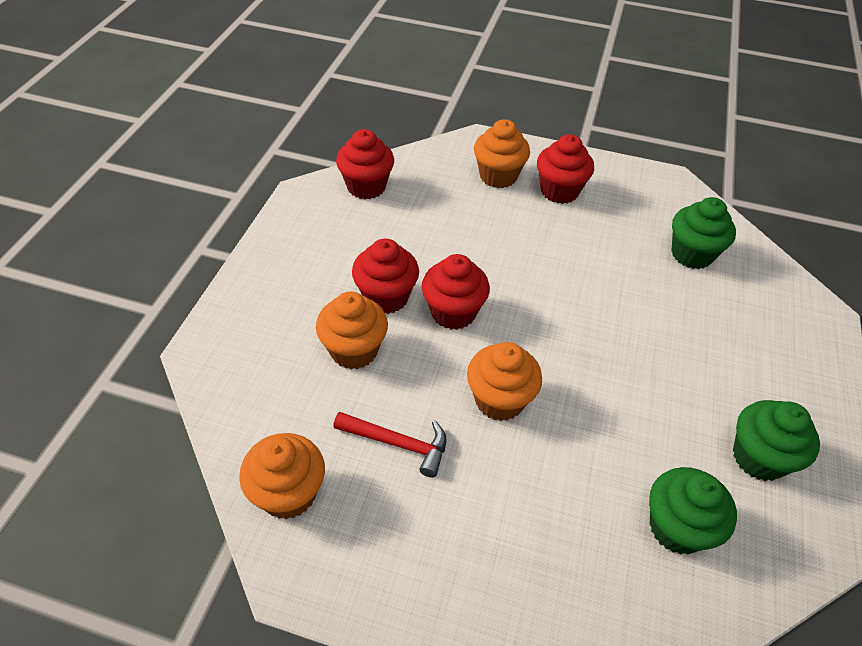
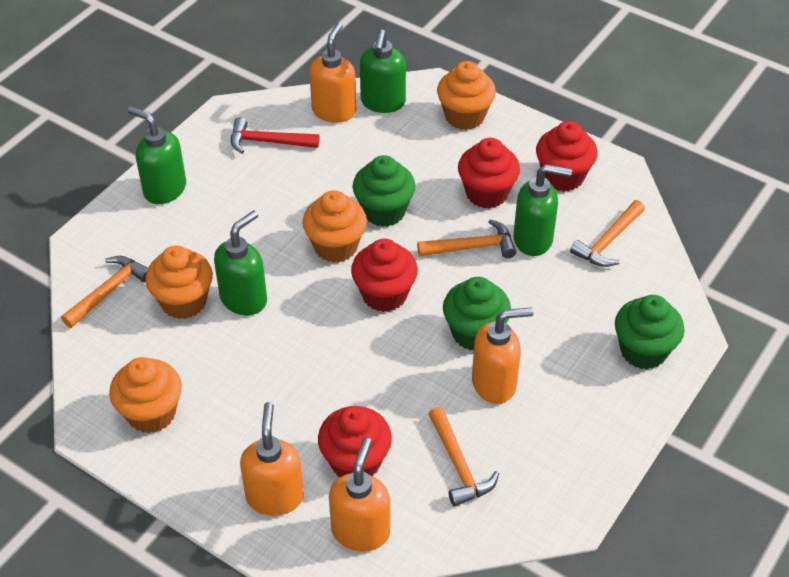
green soap dispenser: none = 0 -> [128,106,186,204] [214,210,267,315] [360,29,406,113] [513,164,572,256] = 4
orange hammer: none = 0 -> [61,256,148,328] [417,219,516,258] [428,407,499,507] [570,200,645,267] = 4
orange soap dispenser: none = 0 -> [240,402,304,516] [309,23,356,123] [329,437,390,552] [472,307,533,404] = 4

